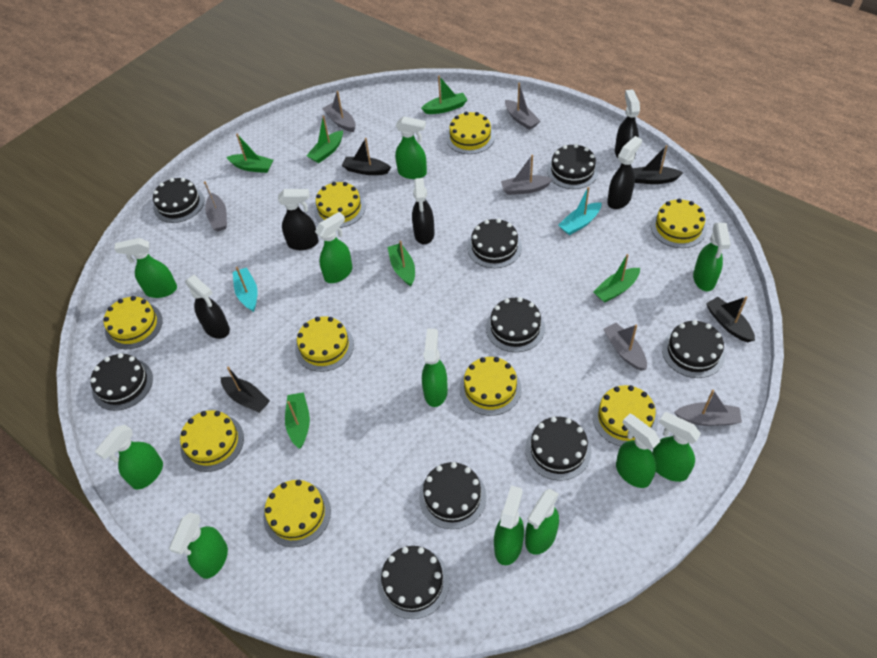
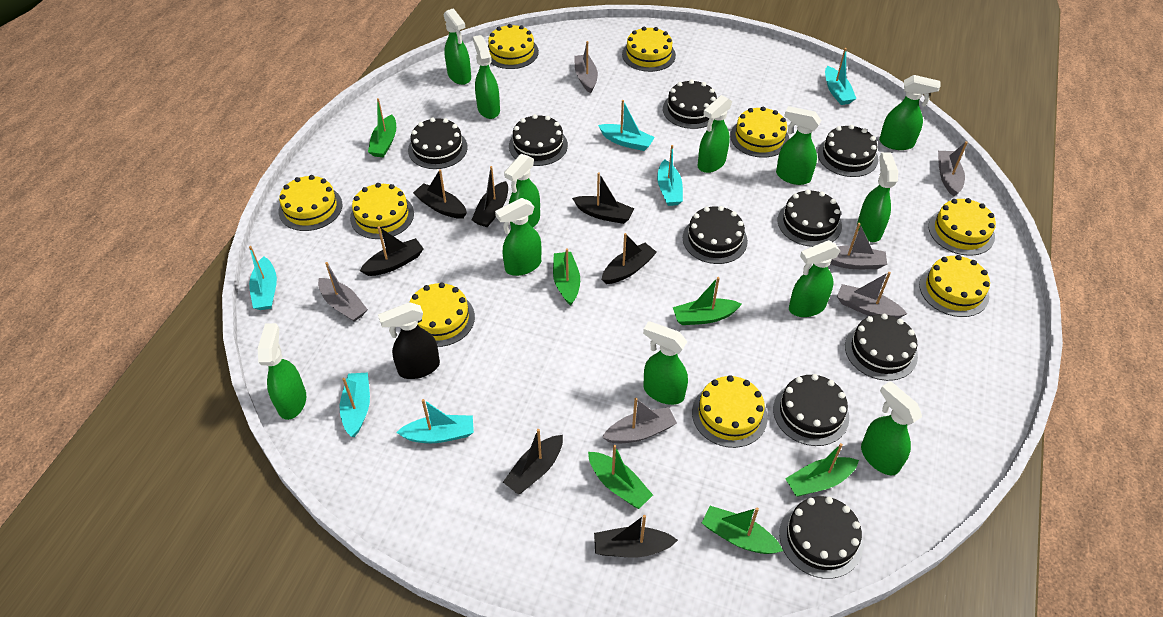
black boat: [220,367,270,413] [342,138,391,175] [633,145,683,184] [706,296,755,342] = 4 -> [360,226,424,276] [413,169,467,219] [472,166,508,227] [503,429,563,494] [572,172,634,224] [594,515,678,557] [602,233,657,284] = 7
black spray bottle: [185,275,230,339] [278,189,319,250] [412,178,435,244] [607,136,642,209] [615,89,640,159] = 5 -> [378,302,440,379] = 1
green spray bottle: [95,425,163,490] [114,238,177,298] [169,513,228,579] [315,212,353,283] [395,116,427,179] [422,329,448,407] [494,485,524,565] [525,489,559,555] [616,414,660,488] [652,412,701,482] [693,223,731,291] = 11 -> [258,323,306,420] [444,8,471,85] [473,35,500,119] [495,198,541,276] [504,154,540,228] [643,321,688,405] [698,95,732,173] [776,106,821,185] [789,240,840,317] [857,152,898,242] [861,381,922,475] [879,75,940,150] = 12
turquoise boat: [233,267,257,312] [558,187,601,235] = 2 -> [249,246,277,310] [340,373,370,437] [396,399,474,443] [598,100,655,151] [657,145,683,206] [825,48,857,105] = 6

